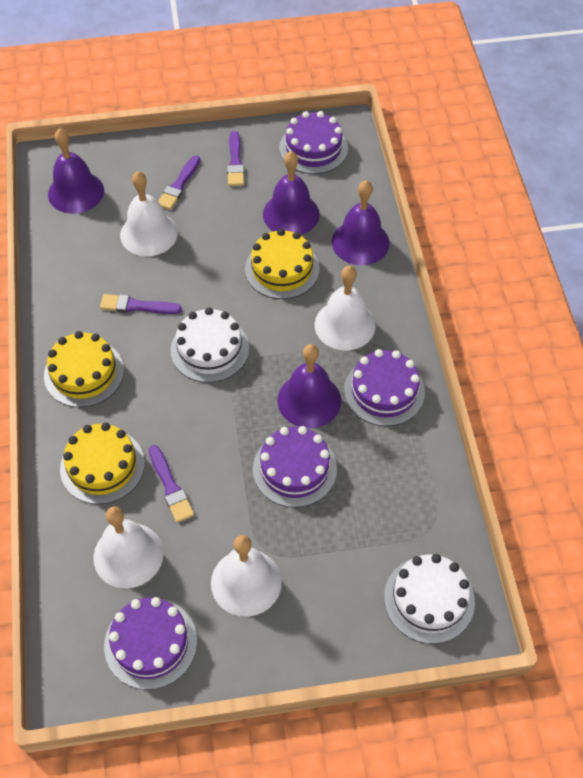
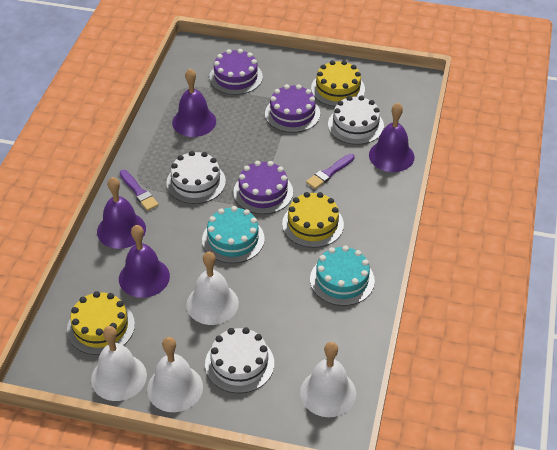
purple brush: [100,294,182,314] [148,445,194,523] [158,155,200,210] [227,131,244,186] = 4 -> [119,170,159,211] [306,154,355,189] = 2
purple cake: [104,597,197,690] [253,426,337,508] [279,111,348,174] [344,349,425,426] = 4 -> [209,49,263,95] [233,161,293,214] [265,84,320,133] = 3
turquoise cake: none = 0 -> [202,206,265,263] [310,246,375,306] = 2
white cake: [171,307,249,383] [384,554,475,644] = 2 -> [166,151,226,204] [205,327,274,393] [328,96,384,145] = 3

